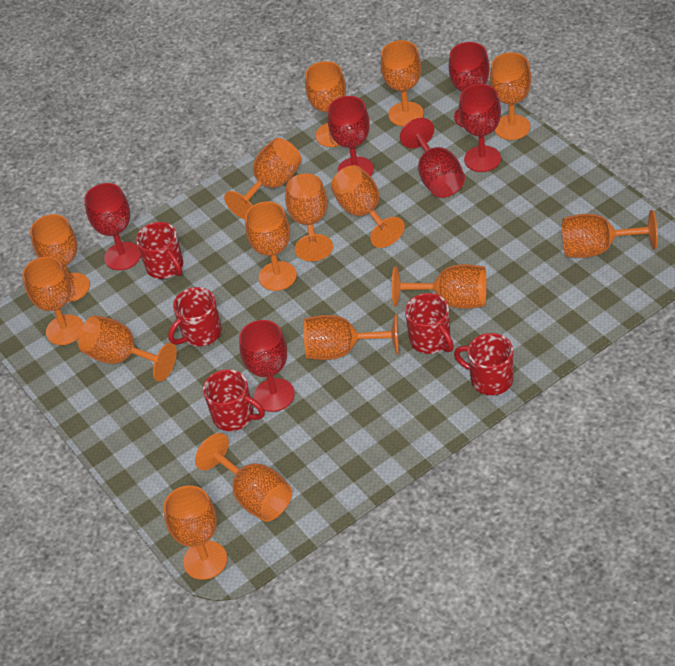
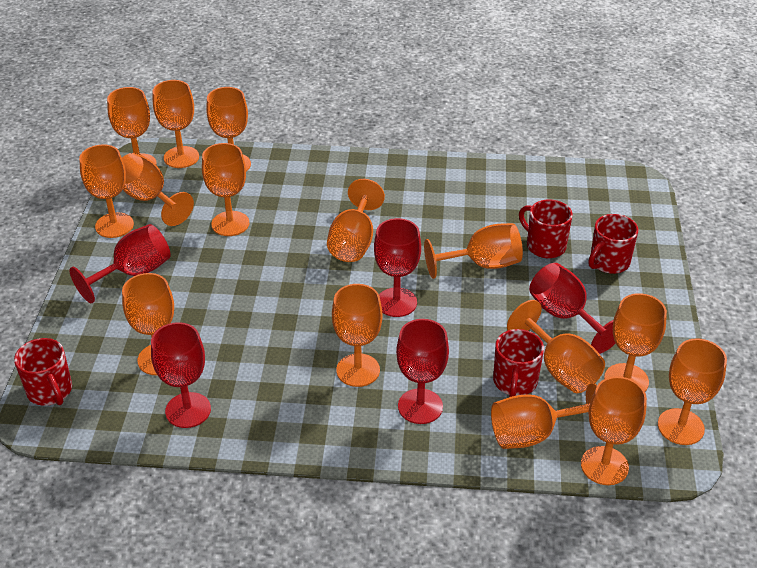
red goblet: [84,183,141,270] [239,320,295,412] [328,96,374,176] [400,118,465,198] [449,42,490,128] [459,84,501,172] = 6 -> [69,224,171,303] [151,322,211,428] [374,218,421,317] [396,319,449,424] [529,263,615,354] = 5
red mug: [136,222,183,279] [168,287,222,346] [203,369,265,431] [405,293,454,354] [454,333,513,395] = 5 -> [14,338,72,406] [493,329,544,397] [519,199,573,258] [588,214,638,274] = 4

